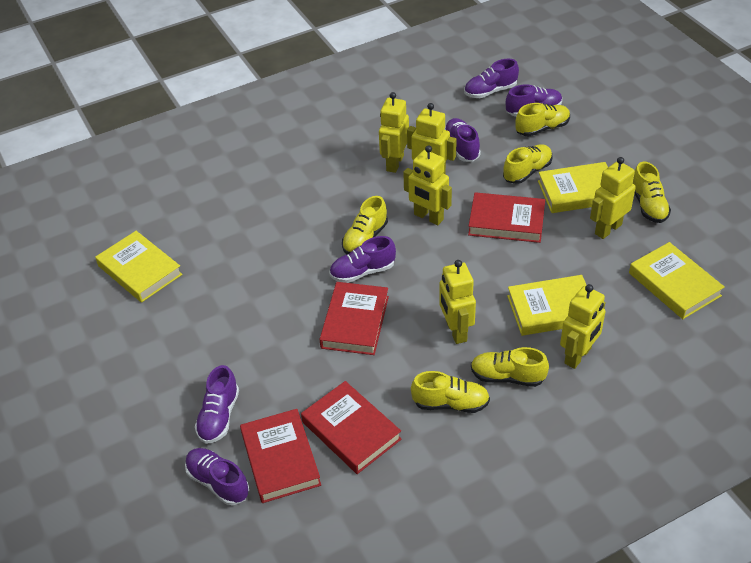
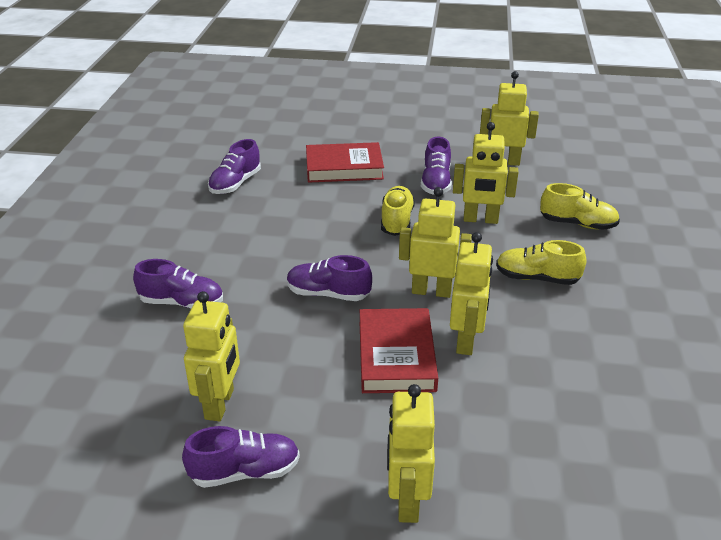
purple shoe: [185,448,249,505] [195,365,239,444] [329,236,396,283] [444,118,481,162] [464,59,519,98] [506,84,562,117] = 6 -> [133,259,223,308] [182,426,300,488] [208,139,261,194] [287,255,372,301] [421,137,452,195] = 5
red book: [240,409,321,503] [301,381,401,474] [319,282,389,355] [468,192,545,243] = 4 -> [306,142,384,183] [360,308,438,393] = 2
yellow book: [95,231,182,303] [507,275,586,336] [538,162,608,213] [629,242,724,319] = 4 -> none = 0
yellow shoe: [342,196,388,254] [411,371,490,413] [471,347,549,387] [503,144,553,184] [515,103,570,136] [633,162,671,223] = 6 -> [381,186,415,236] [496,240,586,285] [540,183,620,230] = 3

